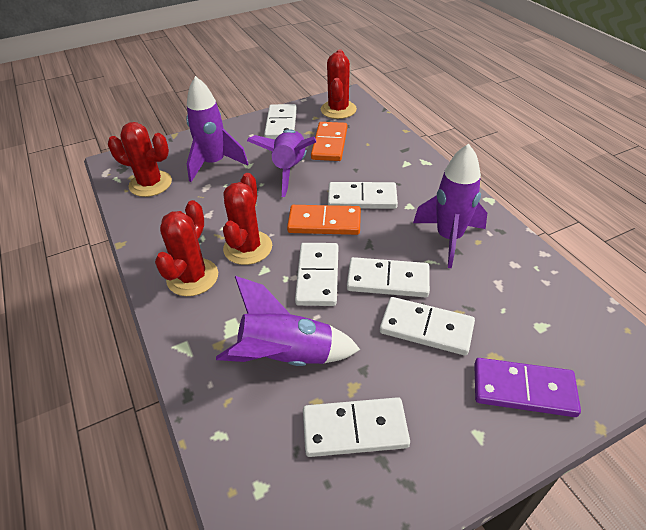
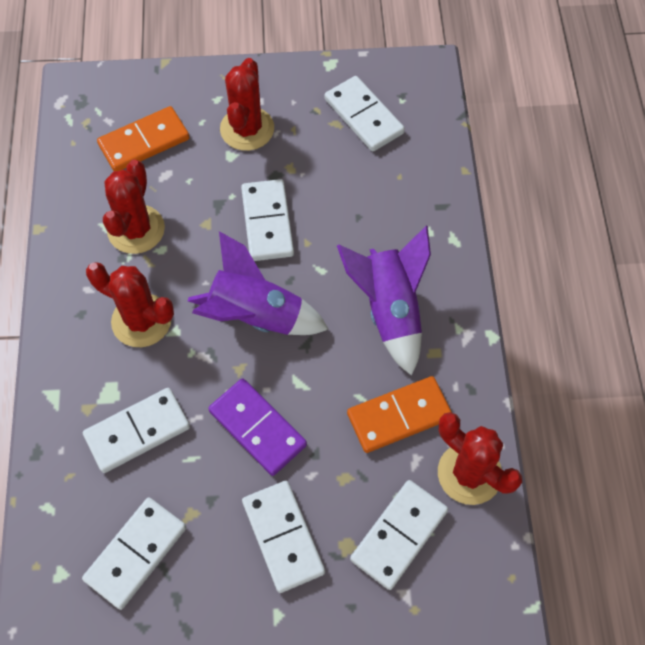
purple rocket: [186,76,248,182] [216,276,360,366] [247,129,316,197] [413,144,487,268] = 4 -> [188,231,329,335] [337,226,431,376] = 2

